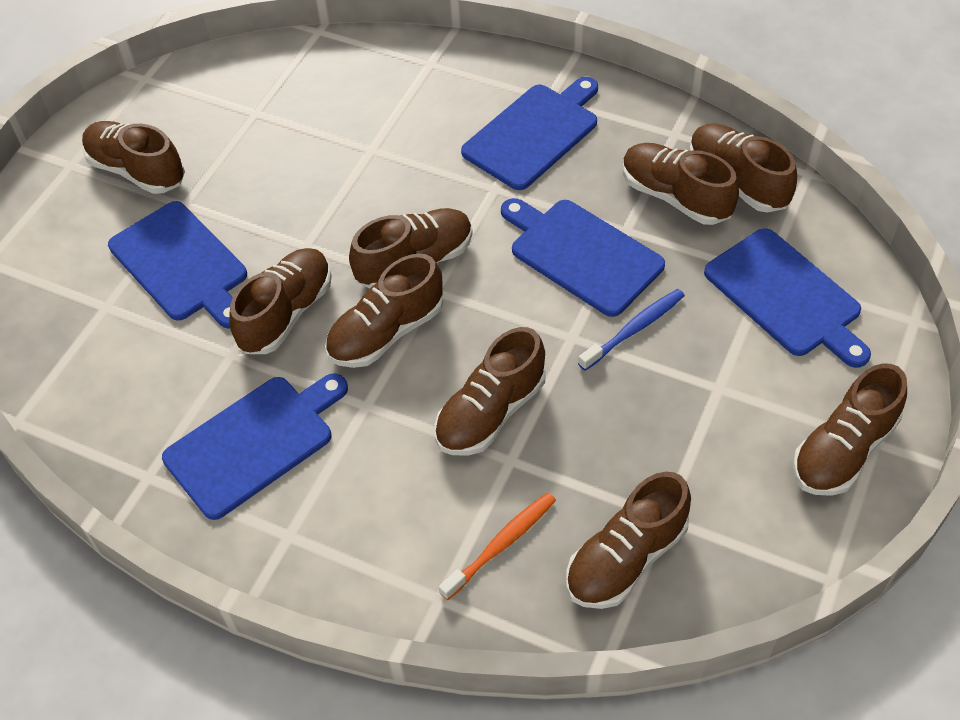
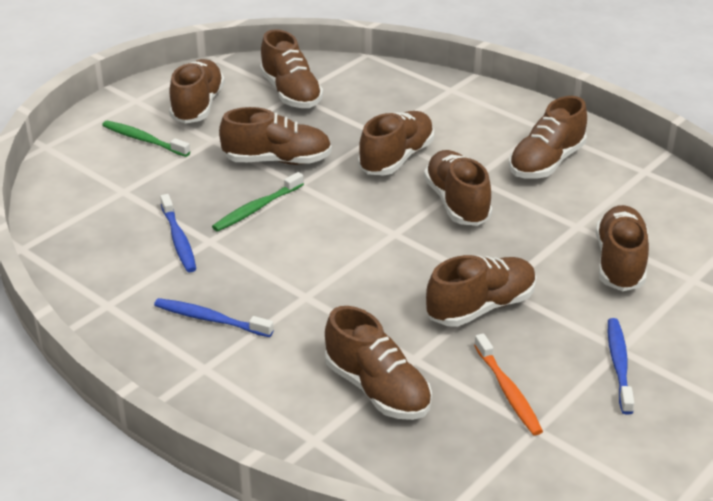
blue cutting board: [108,201,247,329] [162,373,348,520] [461,77,598,190] [501,198,665,317] [704,228,871,368] = 5 -> none = 0
blue toothbrush: [578,289,685,371] = 1 -> [154,298,274,337] [160,194,196,272] [608,318,634,415] = 3
green toothbrush: none = 0 -> [102,121,190,157] [212,172,304,231] = 2

